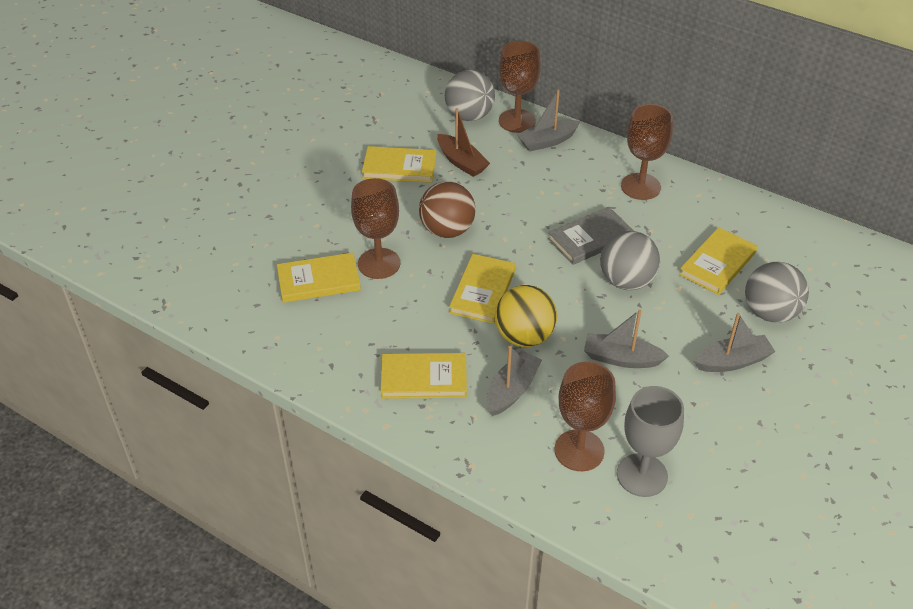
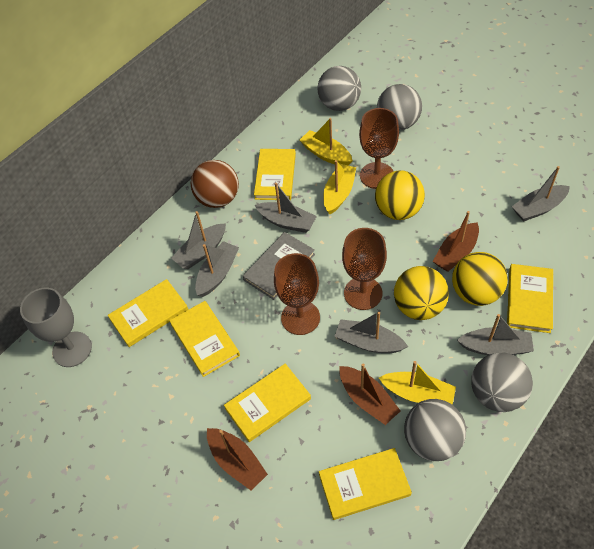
brown boat: [437,108,490,177] = 1 -> [207,428,268,491] [339,363,400,425] [432,211,479,272] = 3
brown goblet: [351,178,400,279] [499,41,541,133] [555,361,616,471] [621,104,673,200] = 4 -> [274,253,320,335] [342,228,387,310] [359,108,399,189] = 3
grey ball: [445,70,495,121] [600,231,660,290] [745,262,809,323] = 3 -> [318,66,361,111] [377,84,422,130] [404,399,466,461] [471,352,533,412] = 4
grey boat: [486,346,542,416] [517,89,581,152] [584,309,669,368] [694,313,776,372] = 4 -> [171,211,226,269] [195,241,239,297] [255,183,317,233] [335,312,408,353] [457,314,534,355] [512,166,570,221] = 6
yellow ball: [495,285,557,347] = 1 -> [375,170,425,220] [394,266,449,320] [452,252,508,306] = 3
yellow boat: none = 0 -> [300,118,353,165] [323,160,356,214] [379,361,456,405] = 3
yellow book: [277,253,361,303] [362,146,436,183] [381,353,467,399] [449,254,516,324] [679,227,758,295] = 5 -> [108,279,189,347] [169,301,240,377] [224,364,311,442] [254,149,296,200] [319,448,412,520] [507,264,553,333] = 6

